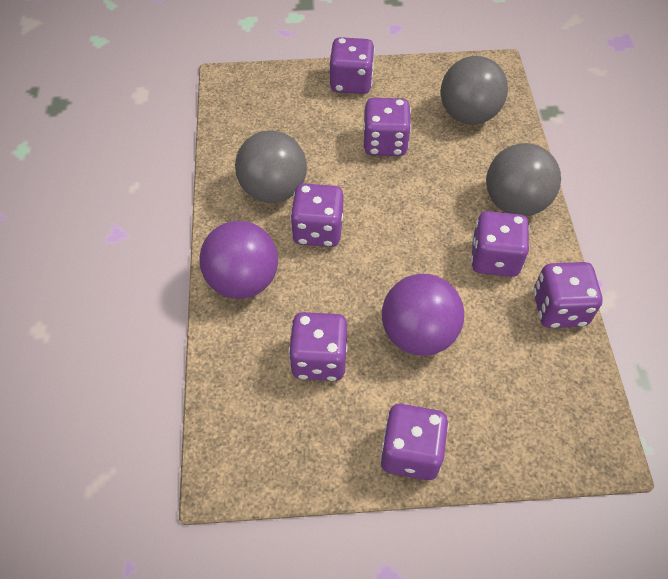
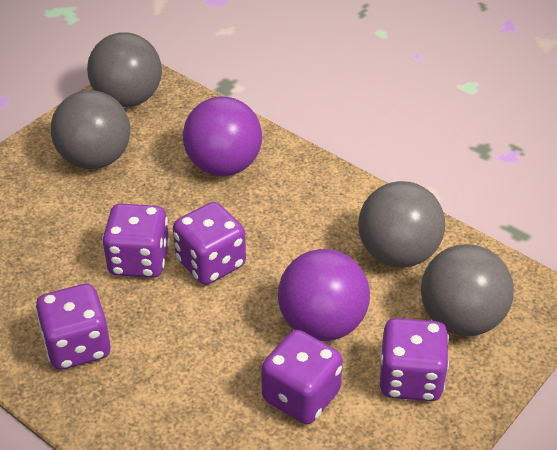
grey ball: [235,130,307,203] [441,56,508,125] [486,143,561,216] = 3 -> [51,90,130,169] [87,33,162,107] [358,181,445,268] [421,244,514,336] = 4
purple dice: [288,312,348,381] [290,183,343,247] [330,37,375,94] [363,98,411,156] [380,404,449,480] [471,211,529,277] [533,262,602,328] = 7 -> [35,284,111,370] [102,204,170,278] [173,202,246,285] [261,330,343,424] [380,318,449,401] = 5

